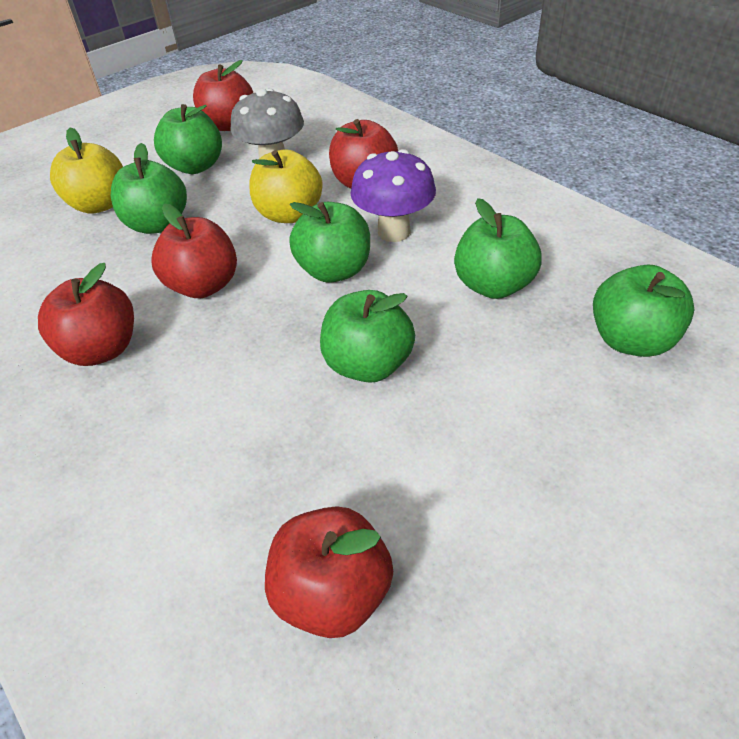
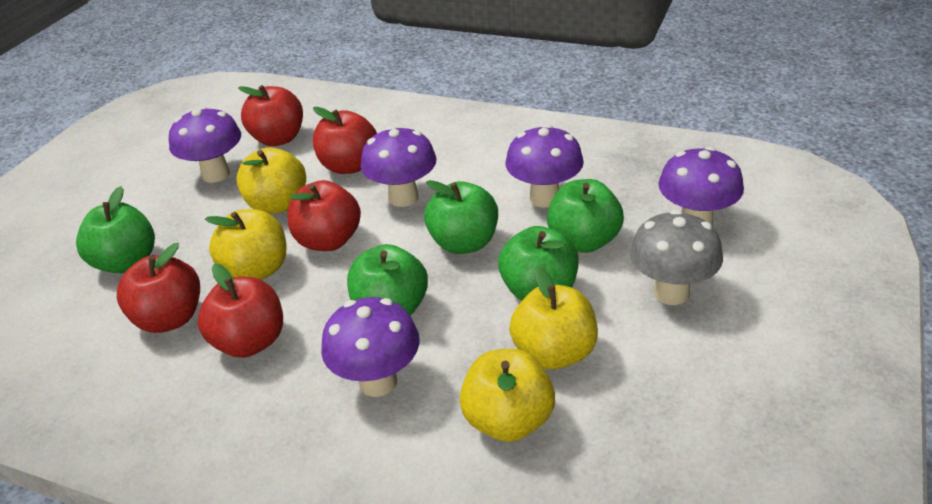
green apple: [111,143,187,234] [154,104,222,174] [289,202,370,283] [320,290,415,383] [454,198,542,299] [593,265,694,357] = 6 -> [76,186,155,274] [347,244,428,316] [424,180,498,254] [498,226,579,301] [547,179,624,253] = 5
purple mushroom: [350,149,436,242] = 1 -> [169,106,241,183] [321,297,420,397] [361,126,437,207] [505,124,584,207] [658,147,744,226] = 5
yellow apple: [50,128,123,214] [249,149,323,223] = 2 -> [205,209,287,280] [236,147,306,214] [460,349,555,442] [509,267,598,370] = 4

